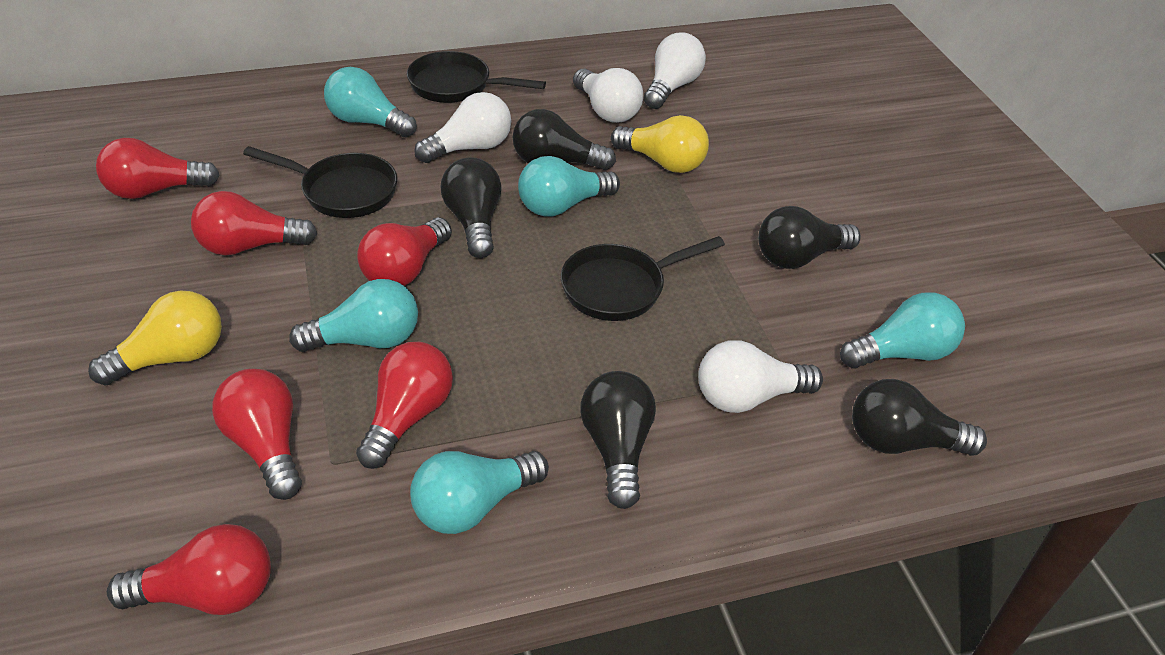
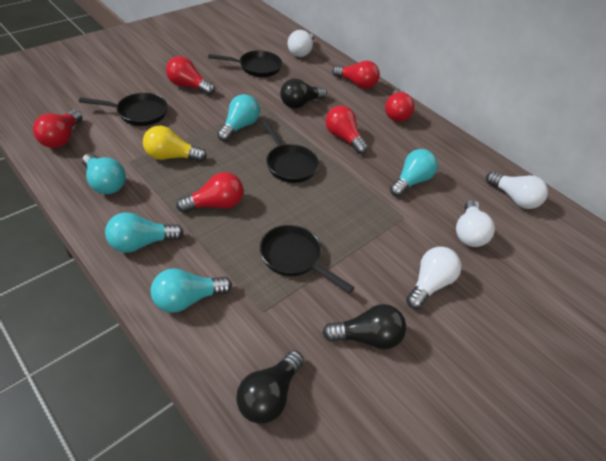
black light bulb: [440,158,502,258] [513,109,616,170] [580,371,656,509] [758,206,861,269] [852,379,987,456] = 5 -> [236,350,304,424] [280,78,327,108] [323,304,406,349] = 3
black pan: [243,146,397,218] [407,51,546,103] [561,236,725,321] = 3 -> [79,93,168,126] [208,50,282,77] [260,225,355,293] [262,120,319,183] = 4
yellow light bulb: [88,290,222,385] [611,115,709,173] = 2 -> [143,126,207,162] = 1

